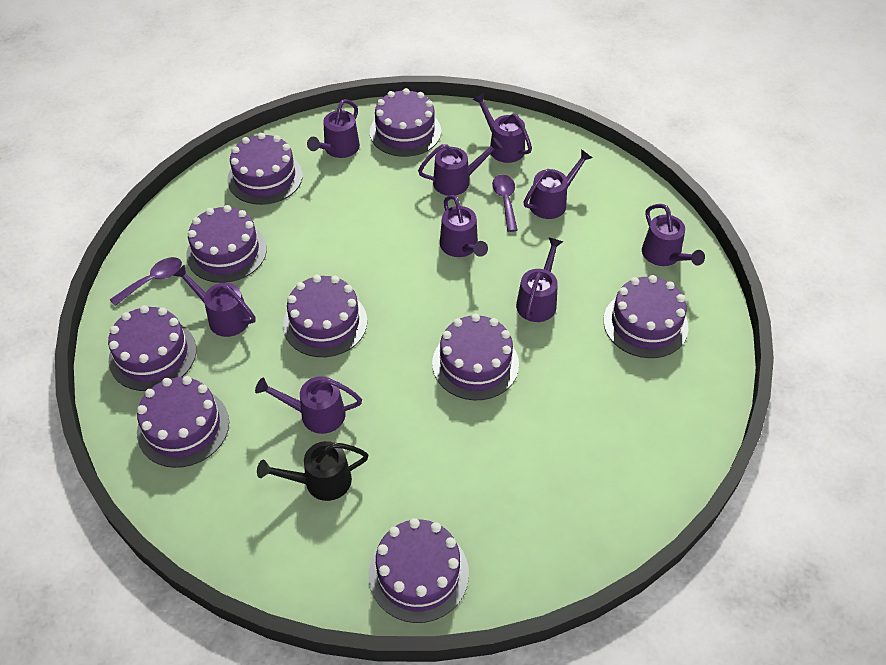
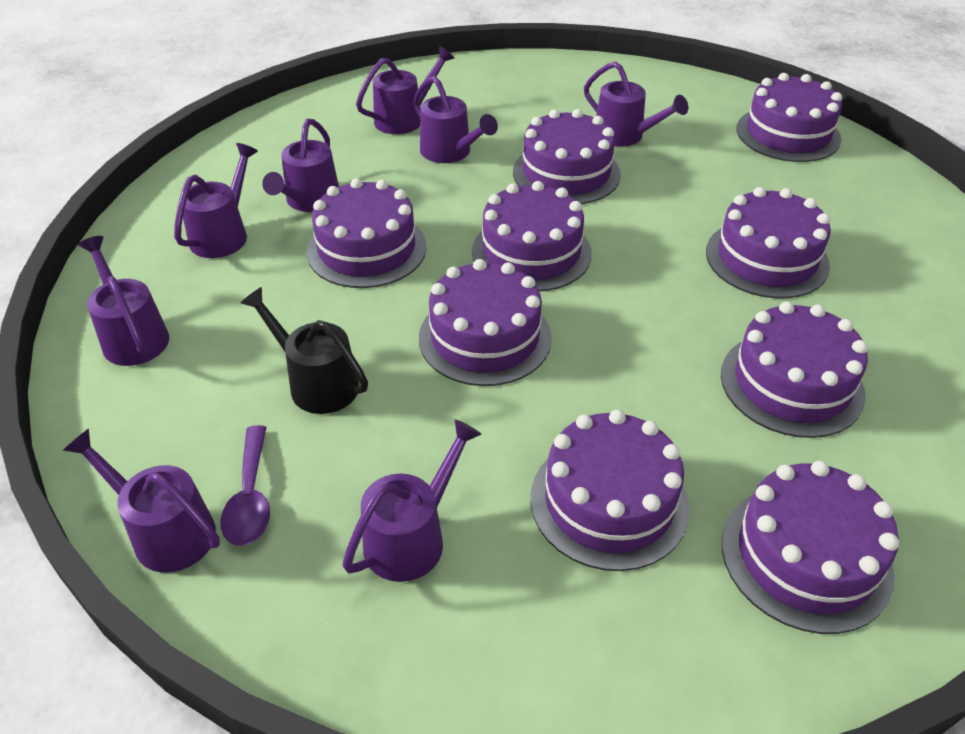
purple spoon: [110,257,182,306] [492,174,517,232] = 2 -> [221,425,270,546] = 1
purple watering can: [173,264,256,337] [255,376,362,434] [307,99,360,158] [418,137,503,196] [440,195,488,257] [472,93,532,163] [516,237,563,322] [524,149,592,219] [642,204,705,266] = 9 -> [63,429,220,572] [78,236,169,366] [174,143,258,258] [262,119,339,212] [343,419,482,582] [356,46,455,134] [413,76,498,163] [584,61,688,147] = 8

